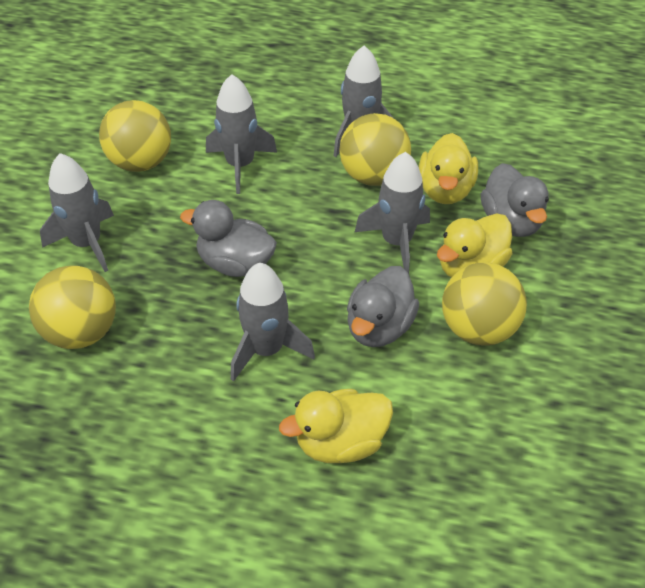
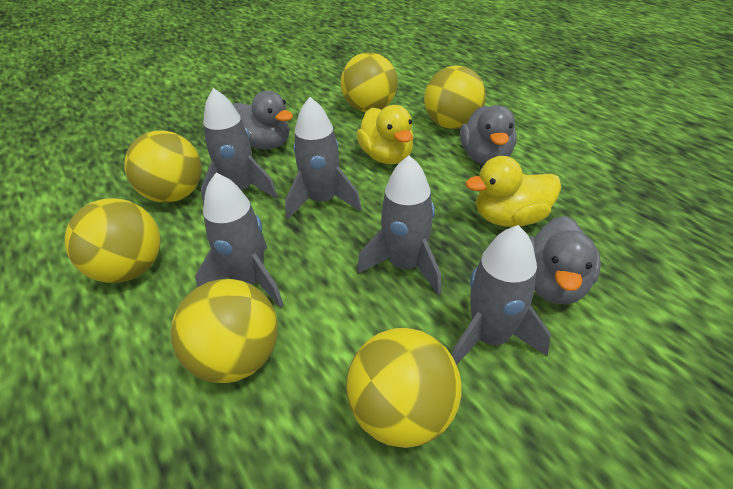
yellow ball: [29,265,116,349] [99,100,171,172] [339,113,411,186] [442,262,527,346] = 4 -> [65,198,161,283] [124,130,202,203] [171,279,278,383] [341,52,398,112] [346,328,462,448] [424,66,486,129] = 6
yellow duck: [279,389,393,463] [419,133,478,204] [437,214,512,277] = 3 -> [356,105,414,165] [466,156,561,227] = 2

